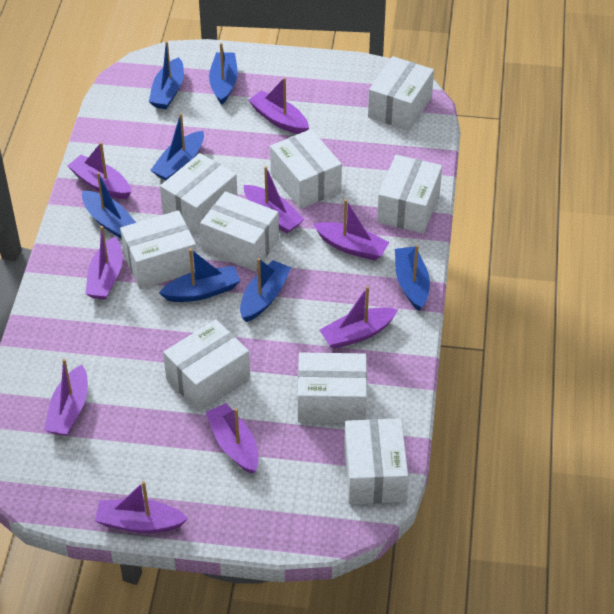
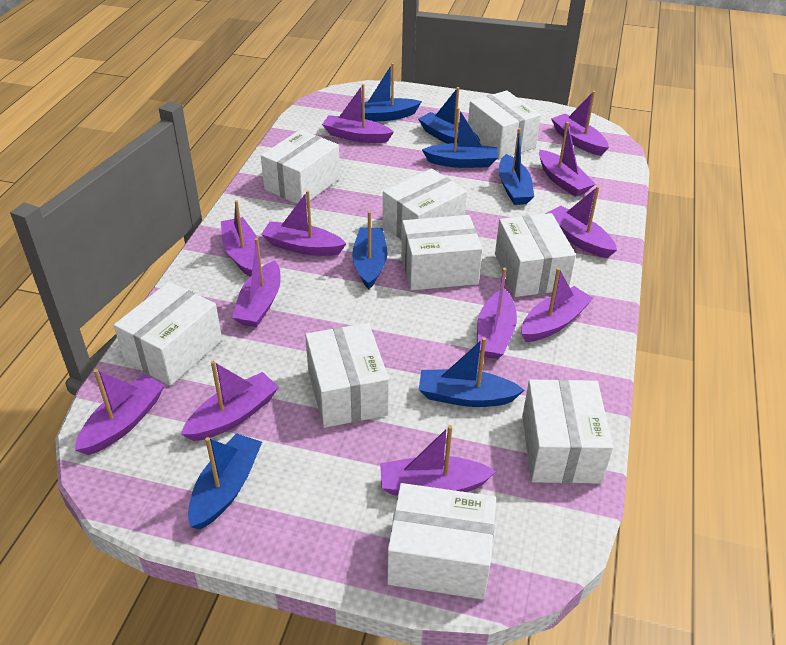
purple boat: [44,359,88,436] [67,142,131,199] [85,226,122,300] [95,481,188,533] [206,403,258,474] [244,166,304,234] [248,77,309,134] [314,199,390,261] [320,286,398,349] = 9 -> [75,369,165,455] [181,361,279,441] [221,200,260,277] [232,238,281,327] [261,190,347,256] [322,84,394,143] [380,425,496,496] [477,268,517,359] [521,268,594,342] [539,122,595,197] [546,186,617,258] [551,91,609,156] = 12

